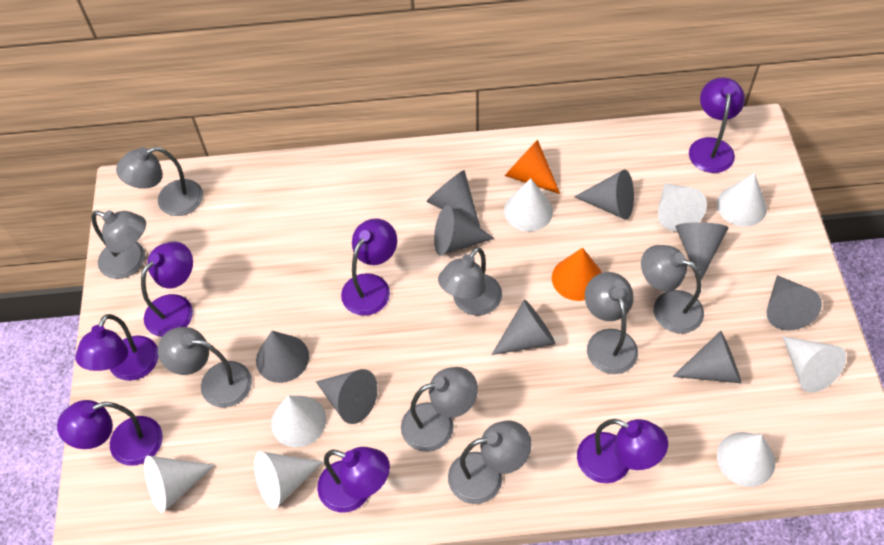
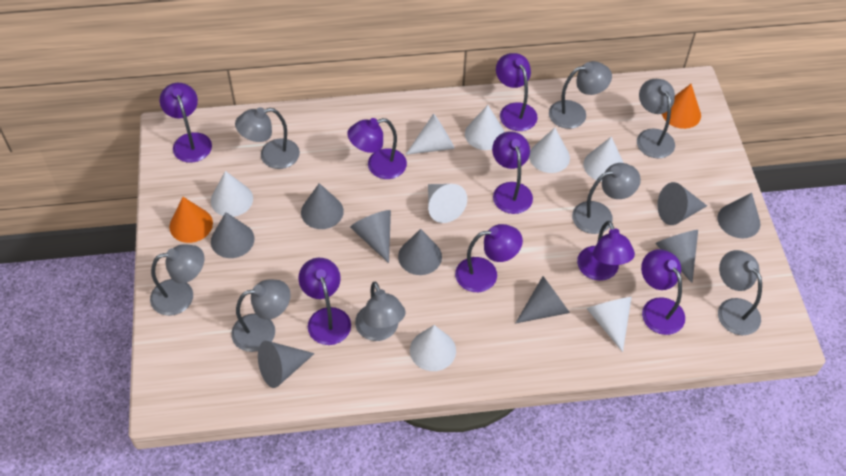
purple lamp: [57,400,163,466] [75,314,158,381] [141,242,193,337] [317,447,390,512] [341,218,397,316] [577,419,668,483] [689,77,745,173] = 7 -> [160,83,212,163] [298,258,351,345] [347,118,407,179] [455,224,523,292] [492,131,533,214] [496,53,538,131] [577,221,635,281] [641,249,685,335] = 8

